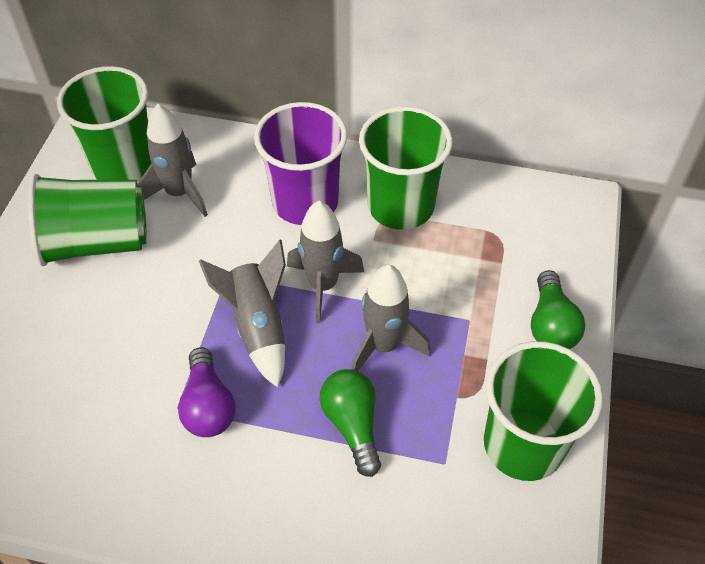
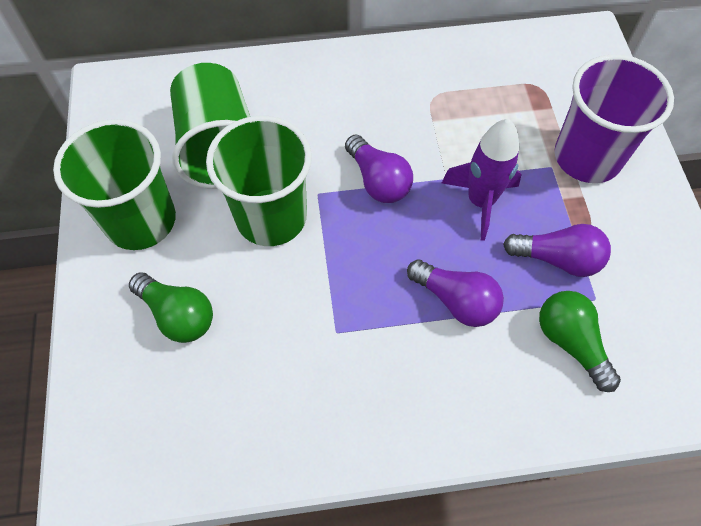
green cup: [28,174,147,266] [57,66,151,182] [359,106,452,230] [484,341,603,481] = 4 -> [53,119,176,250] [170,63,250,189] [206,116,312,246] = 3
grey rocket: [138,104,208,217] [199,240,286,388] [287,201,364,324] [351,265,431,371] = 4 -> none = 0
purple light bulb: [178,347,236,437] = 1 -> [345,135,413,203] [407,259,504,327] [503,224,611,277] = 3
purple rocket: none = 0 -> [442,119,522,241] = 1

